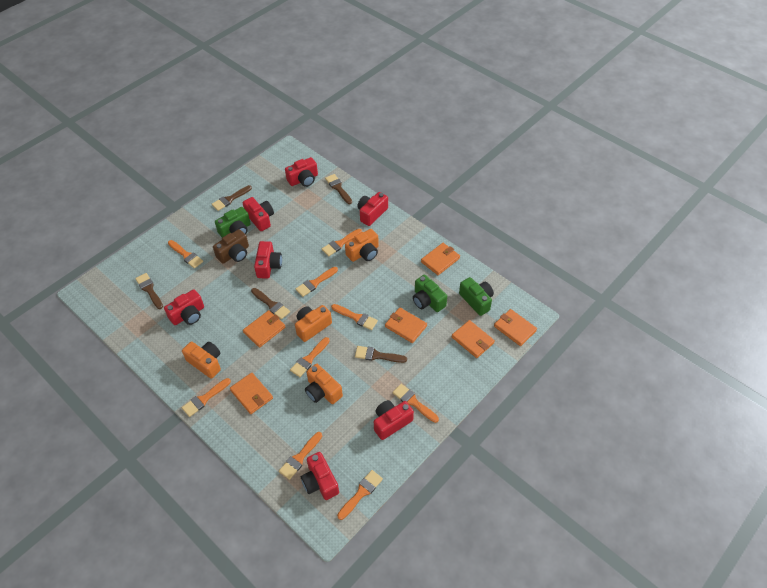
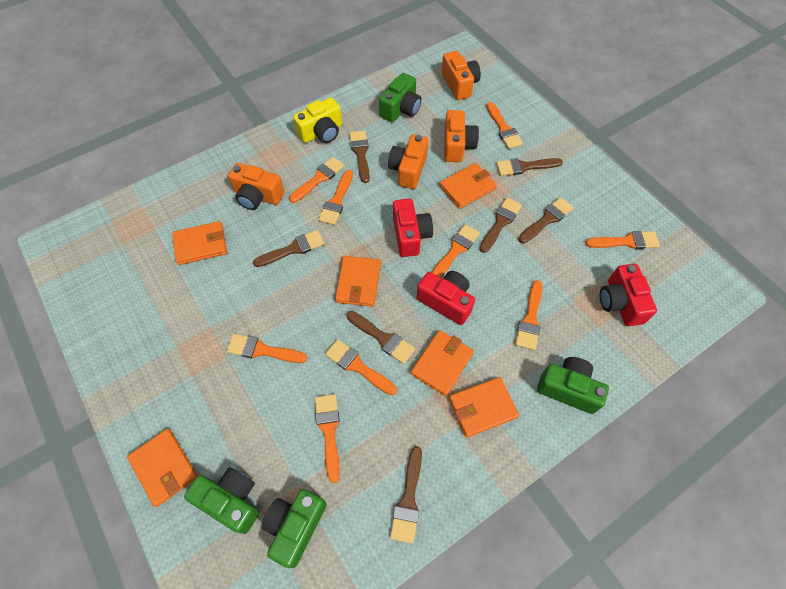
brown brush: [135,273,163,309] [212,185,252,211] [251,288,290,320] [325,174,352,204] [355,346,407,363] = 5 -> [253,230,325,267] [346,311,415,364] [349,130,370,183] [390,446,422,544] [479,198,522,253] [496,158,563,176] [518,197,574,244] = 7
brown camera: [213,229,249,264] = 1 -> none = 0
green camera: [215,207,251,238] [413,275,447,312] [459,277,494,316] = 3 -> [184,467,260,534] [261,489,327,568] [379,73,421,123] [537,357,609,414] = 4
red camera: [164,289,204,325] [243,197,274,231] [254,241,282,279] [285,157,318,187] [301,452,339,500] [357,192,388,226] [374,400,414,440] = 7 -> [393,199,433,257] [417,271,475,325] [600,264,657,326] = 3
yellow camera: none = 0 -> [293,97,342,143] = 1

